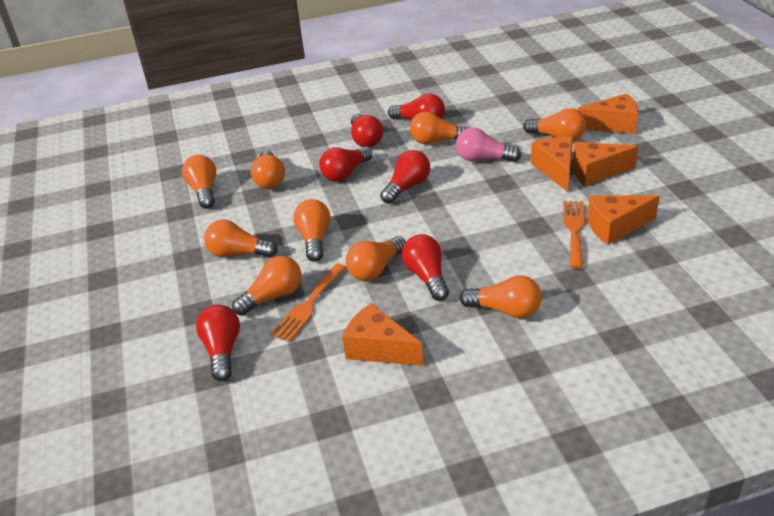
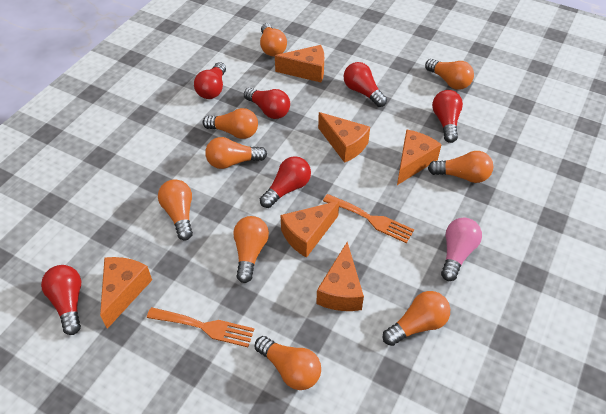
orange cheese: [342,303,423,366] [531,137,573,192] [573,142,639,186] [578,93,638,134] [587,196,660,245] = 5 -> [100,257,152,329] [275,45,324,82] [280,201,339,258] [316,242,364,311] [318,112,370,163] [397,129,442,185] = 6

